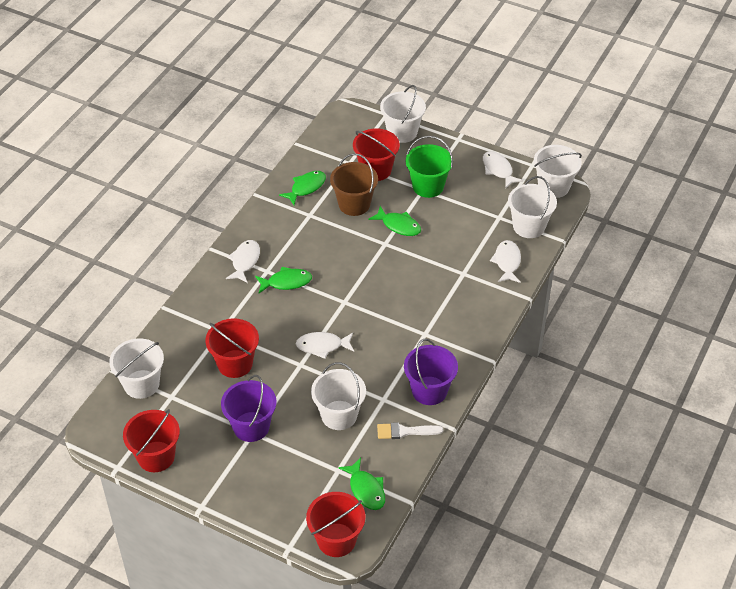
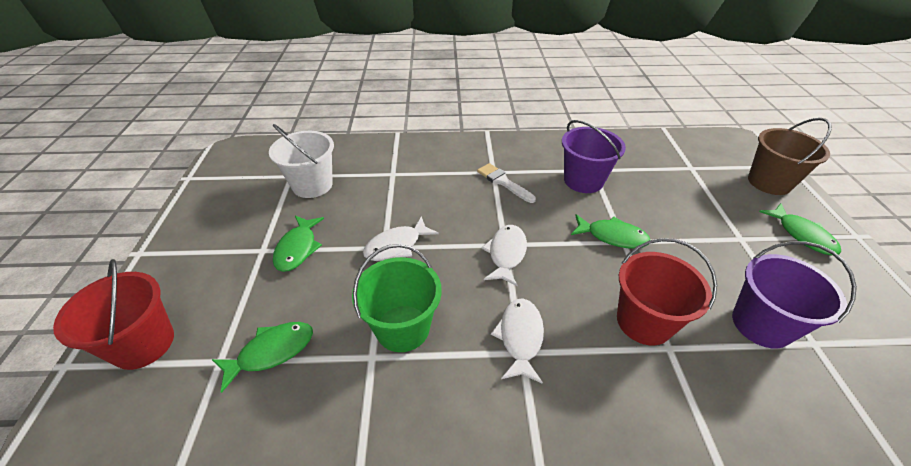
red bucket: [123,409,180,472] [205,318,259,378] [306,492,365,557] [353,129,400,181] = 4 -> [53,259,174,370] [617,238,717,345] = 2
white bucket: [109,338,164,399] [311,362,366,430] [380,85,426,143] [508,176,557,238] [534,145,582,198] = 5 -> [269,124,334,198] = 1
white fish: [226,240,260,283] [296,332,354,359] [483,151,524,189] [490,240,521,283] = 4 -> [363,216,439,261] [481,225,527,287] [491,298,544,384] = 3

